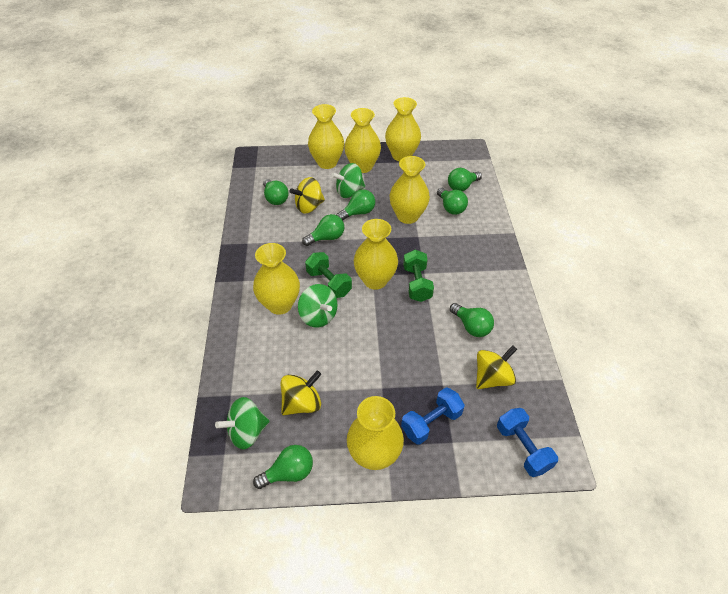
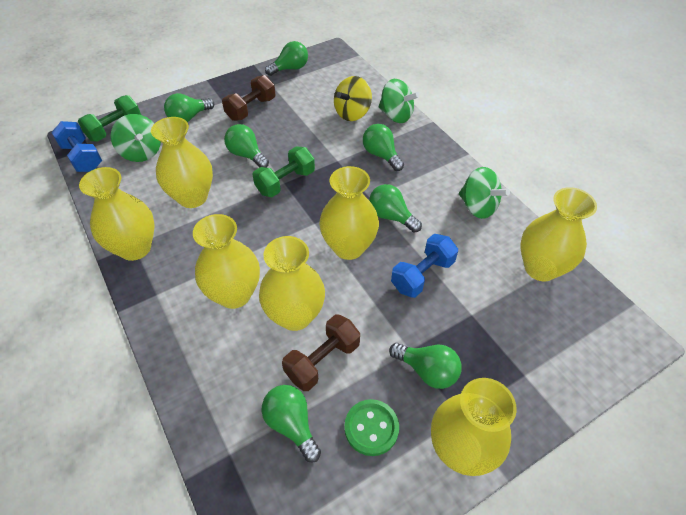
brown dumbbell: none = 0 -> [222,75,276,121] [282,314,360,391] = 2
green button: none = 0 -> [344,399,399,456] = 1
yellow spinning top: [280,371,321,415] [289,177,325,214] [476,345,517,389] = 3 -> [334,76,372,121] = 1

